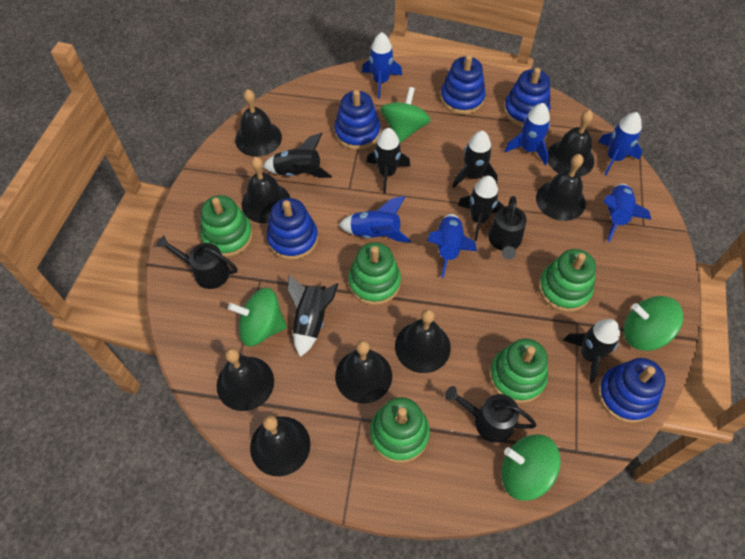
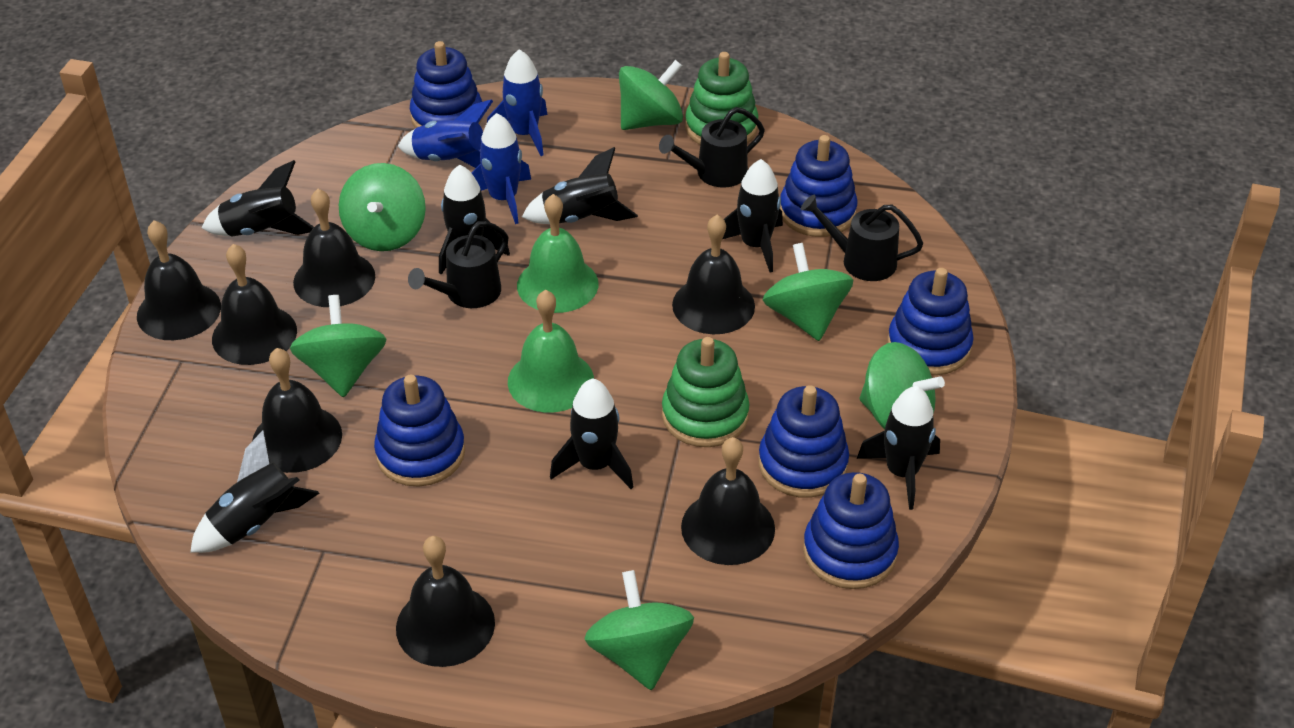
black bell: [217,348,274,411] [235,89,282,157] [242,157,290,224] [250,415,311,476] [335,340,392,403] [395,309,451,373] [536,154,586,221] [547,110,594,177] = 8 -> [137,220,221,340] [212,244,297,365] [252,348,342,473] [293,189,375,307] [396,536,495,667] [672,215,755,334] [681,437,775,565] = 7
black rocket: [263,133,332,178] [287,274,338,357] [366,128,410,194] [452,131,498,188] [458,176,504,241] [563,319,620,383] = 6 -> [190,430,319,553] [202,160,314,236] [439,165,510,275] [522,147,638,224] [550,378,633,489] [723,159,783,273] [857,386,940,510] = 7
blue rocket: [339,196,411,243] [362,32,402,99] [427,214,477,278] [504,103,550,166] [598,112,642,176] [603,184,651,242] = 6 -> [398,99,493,168] [472,113,531,224] [487,49,548,156] = 3
blue stacking toy: [267,198,318,260] [334,90,380,150] [440,55,486,115] [504,68,550,127] [598,358,665,423] = 5 -> [374,375,465,487] [410,41,483,128] [758,385,849,498] [780,135,858,237] [803,472,899,589] [887,268,973,375] = 6
green bell: none = 0 -> [508,290,594,412] [517,194,598,313] = 2
green spinning top: [228,288,287,346] [380,87,431,143] [501,434,561,501] [624,296,683,351] = 4 -> [290,295,386,397] [339,163,426,251] [584,570,694,690] [619,60,683,130] [763,243,853,341] [859,342,945,430] = 6
green stacking toy: [200,195,253,257] [348,242,401,305] [370,397,430,463] [489,339,548,403] [538,249,596,312] = 5 -> [662,337,749,447] [685,52,758,145] = 2

